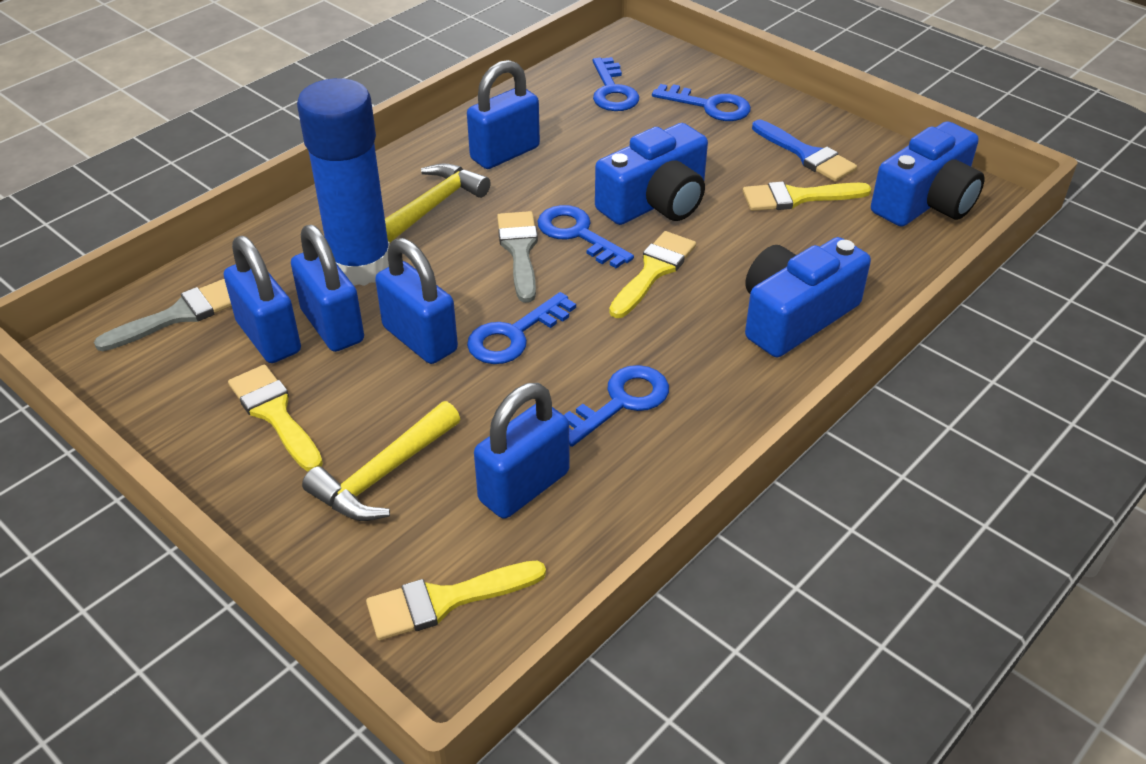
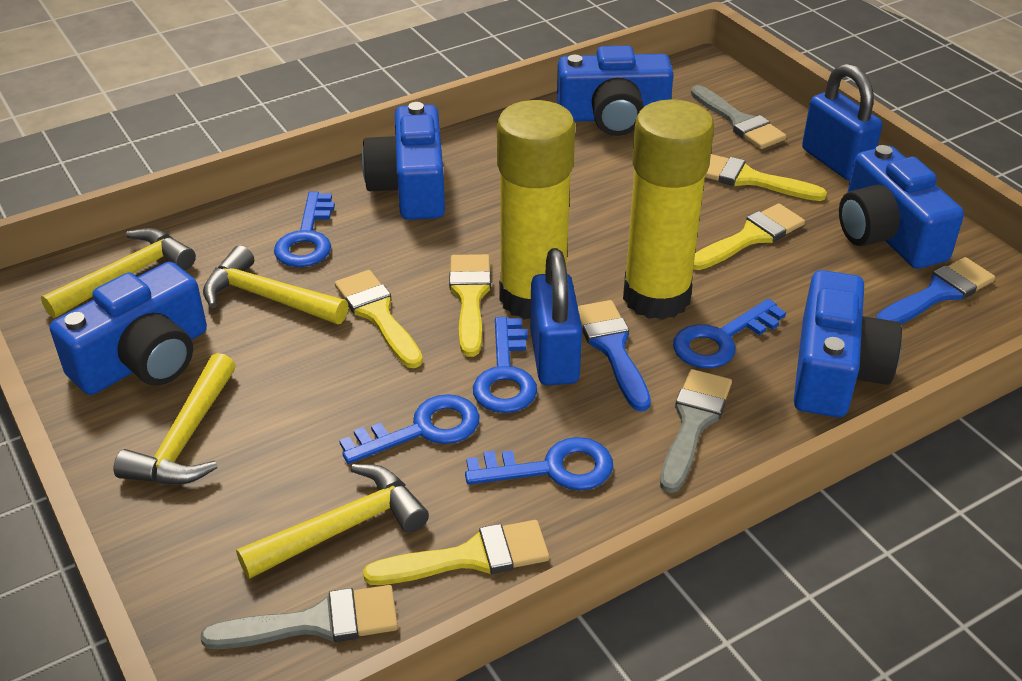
blue brush: [752,120,857,182] = 1 -> [578,300,651,412] [876,257,995,324] = 2
blue camera: [595,123,708,225] [745,237,871,357] [871,121,985,227] = 3 -> [50,262,207,395] [362,102,445,220] [557,46,674,136] [794,270,902,417] [839,145,964,269] = 5
blue glue stick: [297,78,390,286] = 1 -> none = 0
blue padlock: [224,236,301,363] [291,225,364,352] [375,238,458,364] [467,60,540,169] [474,383,569,519] = 5 -> [530,248,582,385] [802,63,882,180] = 2
grey brush: [94,279,232,351] [497,211,538,303] = 2 -> [201,585,398,649] [660,369,732,493] [691,85,787,149] = 3
yellow brush: [228,365,323,472] [366,561,546,641] [609,231,696,318] [743,181,871,211] = 4 -> [335,270,423,368] [363,520,549,585] [449,254,491,357] [693,204,805,270] [705,154,827,201] = 5
yellow glue stick: none = 0 -> [497,100,575,319] [623,99,714,320] = 2
yellow hammer: [302,401,460,521] [385,164,490,242] = 2 -> [41,228,196,318] [114,353,236,485] [203,245,348,324] [236,464,429,579] = 4

